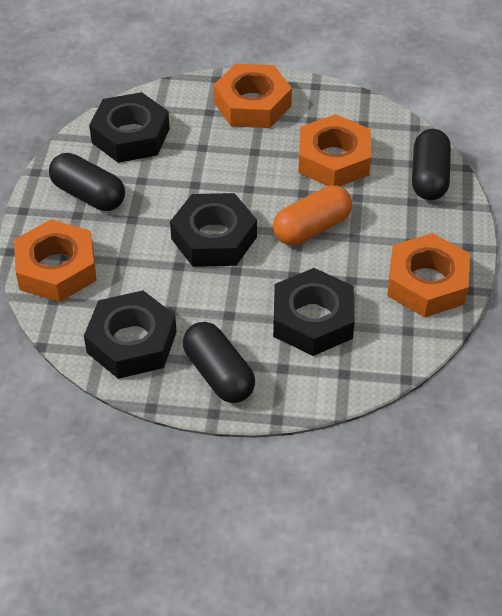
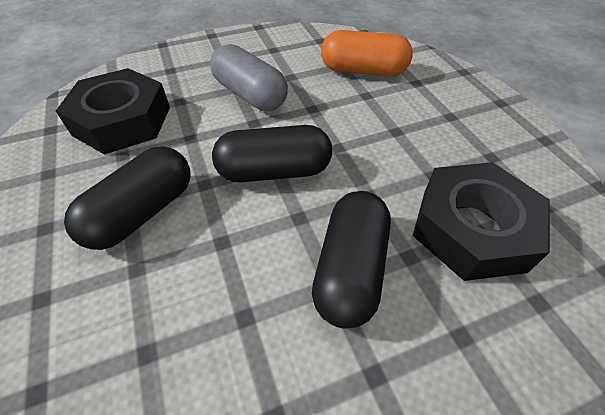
black nut: [84,290,177,379] [89,92,170,163] [170,193,257,267] [273,268,355,356] = 4 -> [56,68,170,154] [413,162,550,281] = 2
grey capsule: none = 0 -> [210,44,288,111] = 1
orange nut: [14,219,97,302] [214,64,292,128] [298,114,371,186] [387,233,470,317] = 4 -> none = 0

